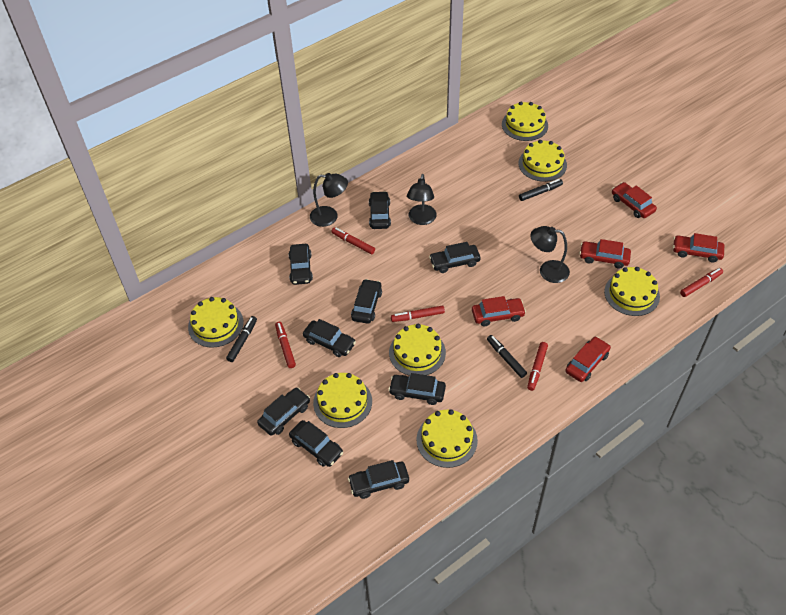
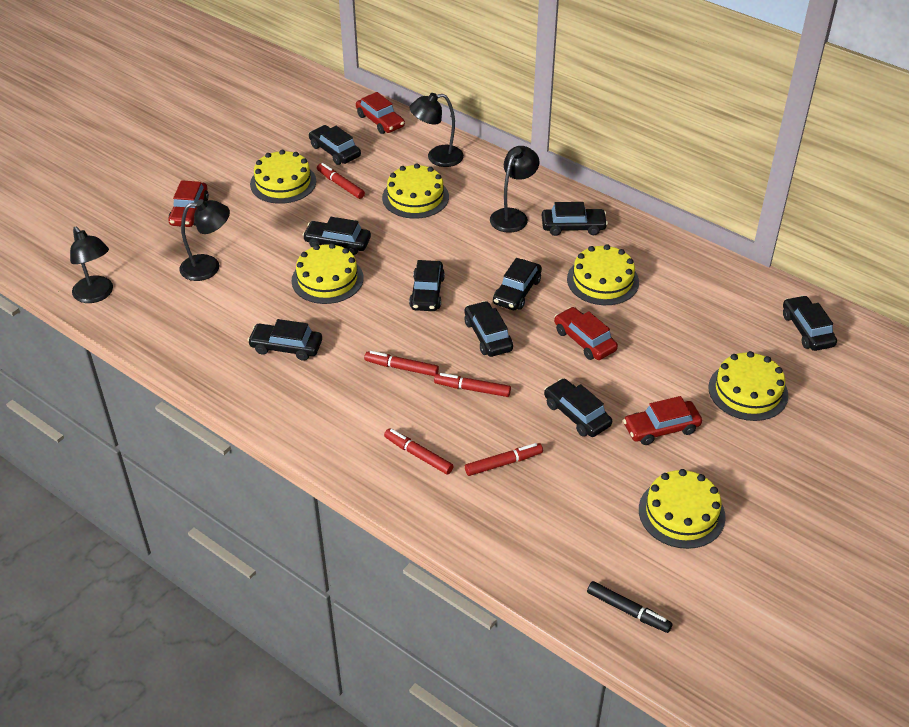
black lamp: [310,173,348,227] [407,174,437,225] [530,226,570,283] = 3 -> [70,227,113,303] [179,199,230,281] [409,93,464,167] [490,146,539,233] = 4
black marker: [226,316,257,362] [487,335,527,378] [519,179,563,201] = 3 -> [587,581,673,633] = 1
red car: [472,296,526,326] [565,337,611,382] [579,239,631,269] [612,182,657,218] [673,233,724,263] = 5 -> [168,180,209,227] [356,92,405,134] [554,307,618,360] [623,396,702,445] = 4
yellow cake: [188,297,244,348] [313,373,372,428] [389,324,446,376] [417,409,478,468] [502,102,548,141] [518,140,567,182] [604,267,660,316] = 7 -> [250,150,316,204] [292,243,364,304] [382,163,449,219] [567,244,639,305] [639,469,726,549] [708,351,788,421] = 6

